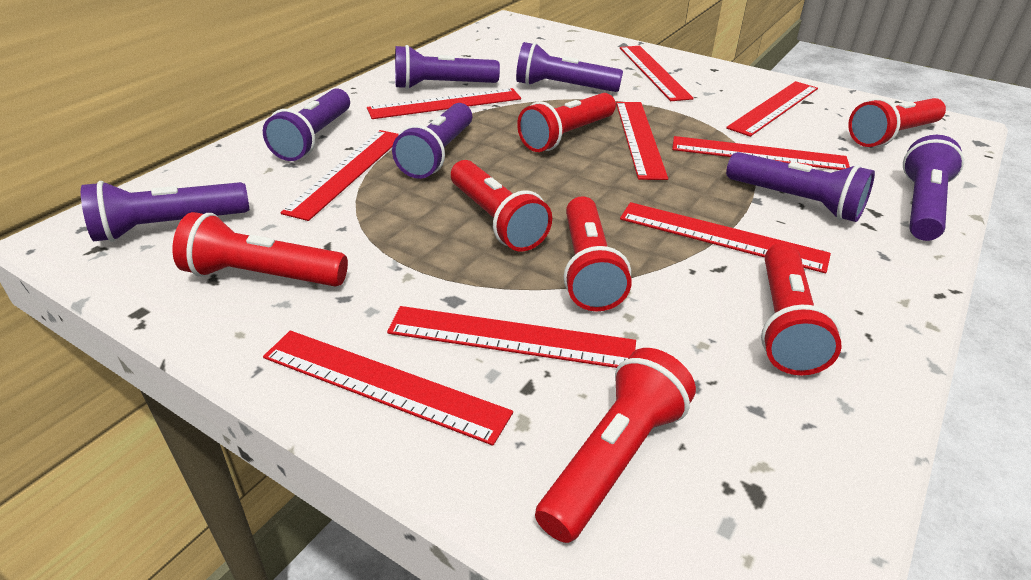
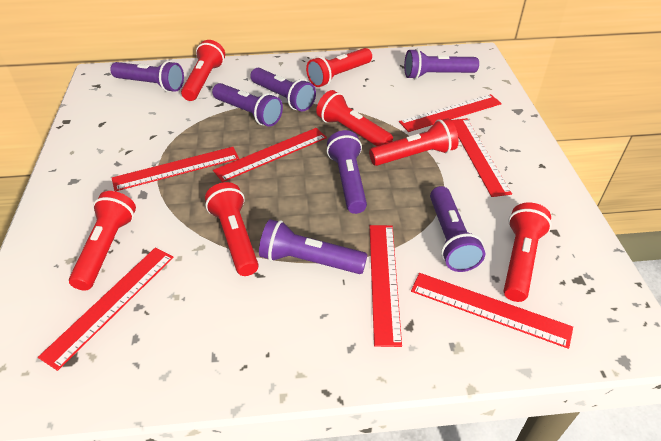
red ruler: [263,331,513,446] [280,130,399,221] [367,88,521,119] [387,306,636,368] [616,102,668,180] [620,46,694,101] [620,202,831,273] [672,136,850,170] [726,81,818,137] = 9 -> [38,247,174,371] [112,147,239,191] [213,128,327,182] [369,225,402,347] [399,94,502,132] [411,273,573,349] [451,118,512,197] = 7

